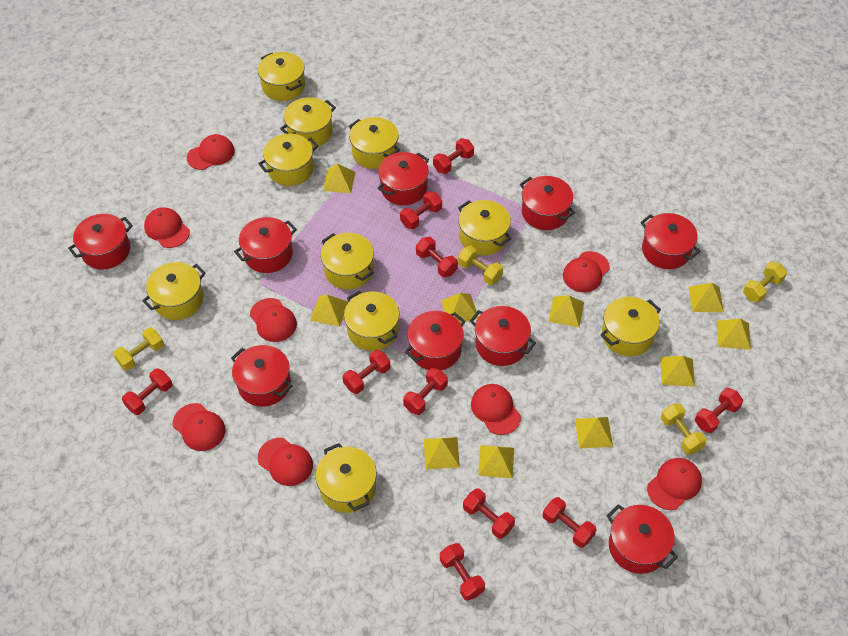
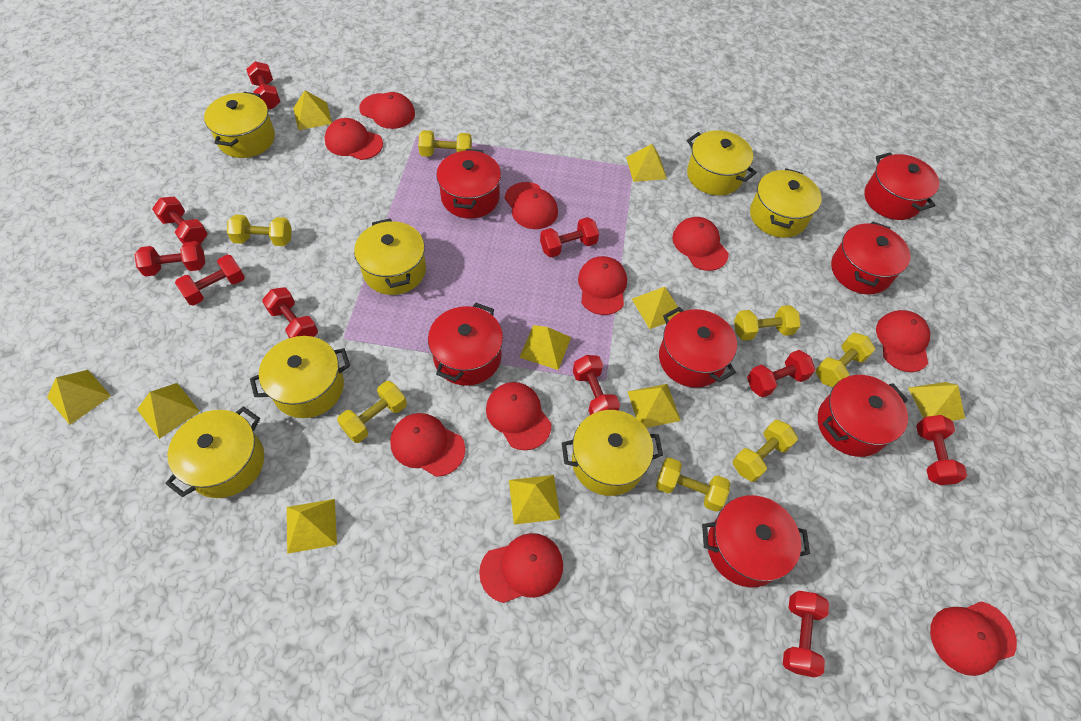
red cap: [144,207,190,248] [173,403,225,451] [187,134,235,170] [250,298,297,342] [258,438,313,486] [471,384,521,435] [563,251,610,292] [647,458,702,510] = 8 -> [325,118,383,160] [359,92,415,129] [390,413,465,477] [479,533,563,603] [486,382,551,450] [505,182,558,229] [578,256,627,315] [672,217,729,271] [876,310,930,372] [930,601,1017,676] = 10
red pot: [68,214,133,269] [231,345,292,407] [234,217,297,273] [378,152,429,205] [405,311,466,370] [470,306,536,366] [520,176,575,230] [606,505,678,574] [640,213,700,269] = 9 -> [428,303,503,386] [436,149,501,219] [659,307,737,388] [702,495,810,588] [818,375,908,457] [831,221,910,294] [864,152,939,220] = 7
yellow dumbbell: [113,327,164,371] [458,246,503,285] [661,403,707,455] [743,262,787,303] = 4 -> [227,214,292,246] [337,381,407,443] [418,130,472,157] [656,457,730,512] [733,420,798,482] [734,305,801,341] [815,332,875,387] = 7
yellow pot: [142,262,206,320] [258,52,305,101] [258,133,318,186] [280,97,336,148] [315,443,377,513] [321,233,374,289] [344,290,399,351] [349,117,400,169] [458,200,512,255] [600,297,661,356] = 10 -> [165,406,264,498] [204,92,275,158] [250,336,350,418] [354,218,426,295] [562,410,663,496] [687,130,757,196] [750,168,822,238] = 7

